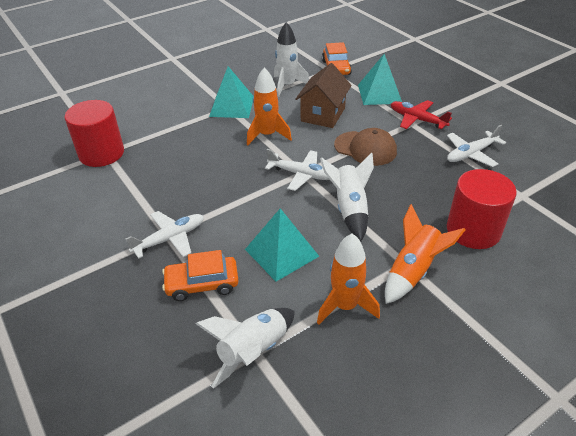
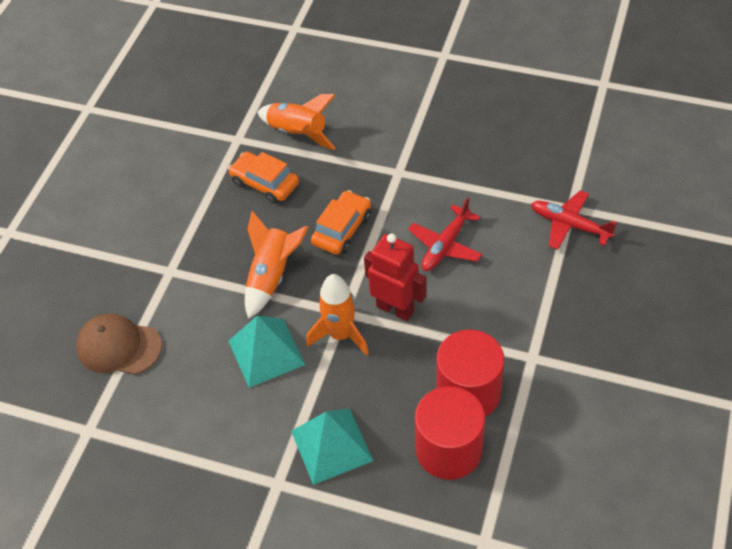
brown house: [295,63,352,128] = 1 -> none = 0
red plane: [391,100,452,129] = 1 -> [408,198,482,271] [531,190,617,250] = 2
red robot: none = 0 -> [364,234,427,321] = 1
turquoise pyramid: [209,66,253,118] [245,208,319,282] [358,54,402,105] = 3 -> [228,316,306,388] [291,408,373,485] = 2
white plane: [125,211,204,259] [265,149,330,191] [447,125,506,167] = 3 -> none = 0
white rocket: [196,308,295,389] [274,22,309,97] [320,153,374,241] = 3 -> none = 0

